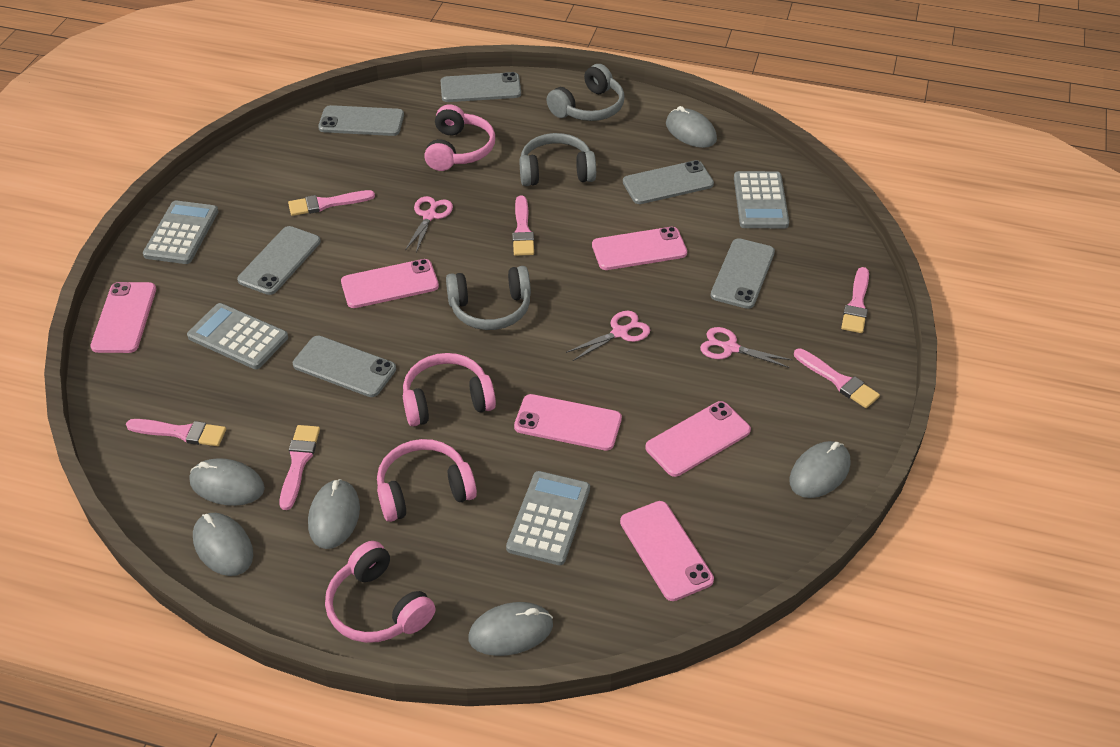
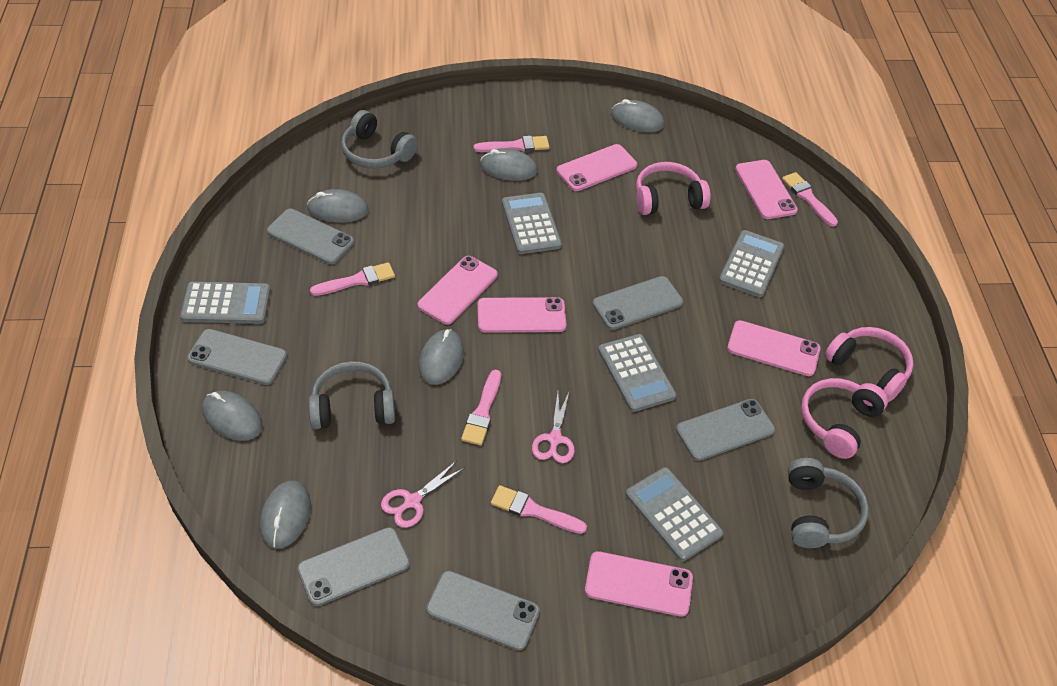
grey calculator: [143,200,219,264] [187,303,288,369] [506,471,590,565] [734,171,789,228] = 4 -> [180,282,271,324] [502,193,562,254] [598,334,676,412] [626,467,723,561] [719,230,784,297] = 5
pink brush: [126,419,226,446] [280,425,320,510] [288,190,375,216] [512,195,534,256] [794,348,880,408] [841,267,869,333] = 6 -> [310,262,395,296] [461,370,501,445] [473,136,549,152] [491,485,587,534] [782,172,838,227] = 5
pink headphones: [325,541,436,643] [377,439,477,522] [403,353,496,427] [424,104,495,171] = 4 -> [636,162,711,215] [801,378,888,459] [825,327,914,402] = 3
pink scissors: [405,196,453,253] [566,311,650,361] [700,327,792,368] = 3 -> [381,461,464,528] [532,392,575,463] = 2

